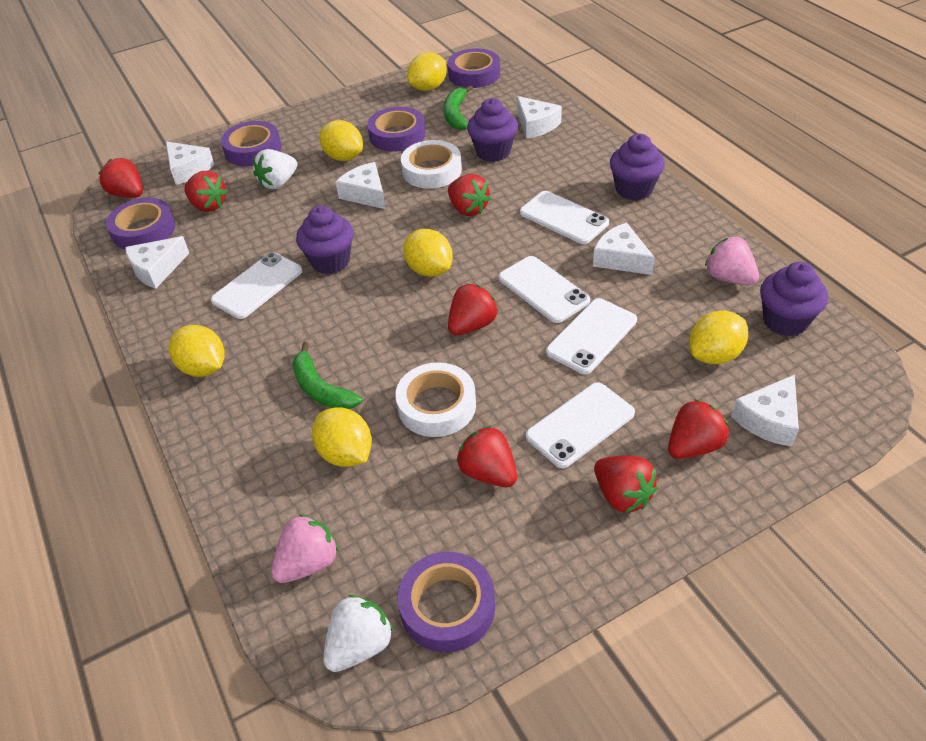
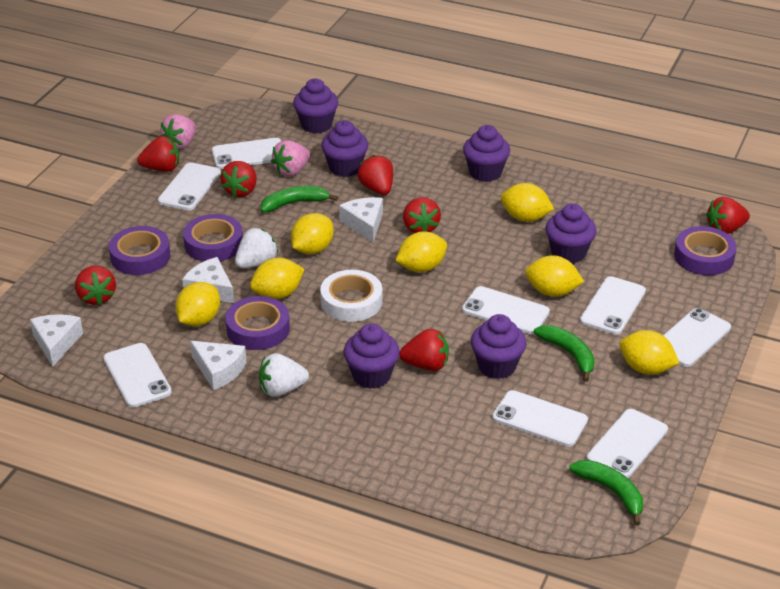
green banana: [292,342,362,409] [444,85,473,130] = 2 -> [261,186,338,212] [534,325,595,382] [569,460,643,525] = 3
purple cupcake: [296,206,354,274] [467,98,518,162] [610,134,665,200] [760,262,828,336] = 4 -> [293,79,338,133] [321,120,368,177] [343,324,400,389] [463,125,510,182] [471,314,526,379] [545,203,596,263] = 6
purple tape: [106,198,175,250] [221,121,281,166] [367,107,426,152] [398,552,495,653] [447,48,500,88] = 5 -> [109,226,170,275] [183,214,243,262] [225,296,290,350] [674,226,737,275] = 4
white cheese: [125,236,189,289] [166,142,215,185] [336,162,386,209] [517,96,562,139] [593,222,655,275] [731,375,799,447] = 6 -> [30,314,83,367] [182,257,234,303] [190,341,246,390] [339,197,383,242] = 4
white phone: [211,252,302,319] [499,256,590,323] [520,191,609,244] [526,382,635,468] [546,298,637,374] = 5 -> [103,343,172,408] [158,162,221,210] [212,138,281,169] [462,286,550,334] [492,390,588,447] [580,276,646,335] [587,409,668,478] [663,308,731,367] = 8
white tape: [395,362,476,437] [401,140,462,189] = 2 -> [320,270,382,322] = 1
yellow lemon: [168,325,225,377] [312,407,372,467] [319,120,363,161] [403,229,453,277] [407,52,447,91] [689,311,748,364] = 6 -> [175,282,220,326] [250,258,305,299] [291,213,334,254] [395,231,447,272] [501,183,554,222] [525,255,584,297] [620,330,679,375] = 7

